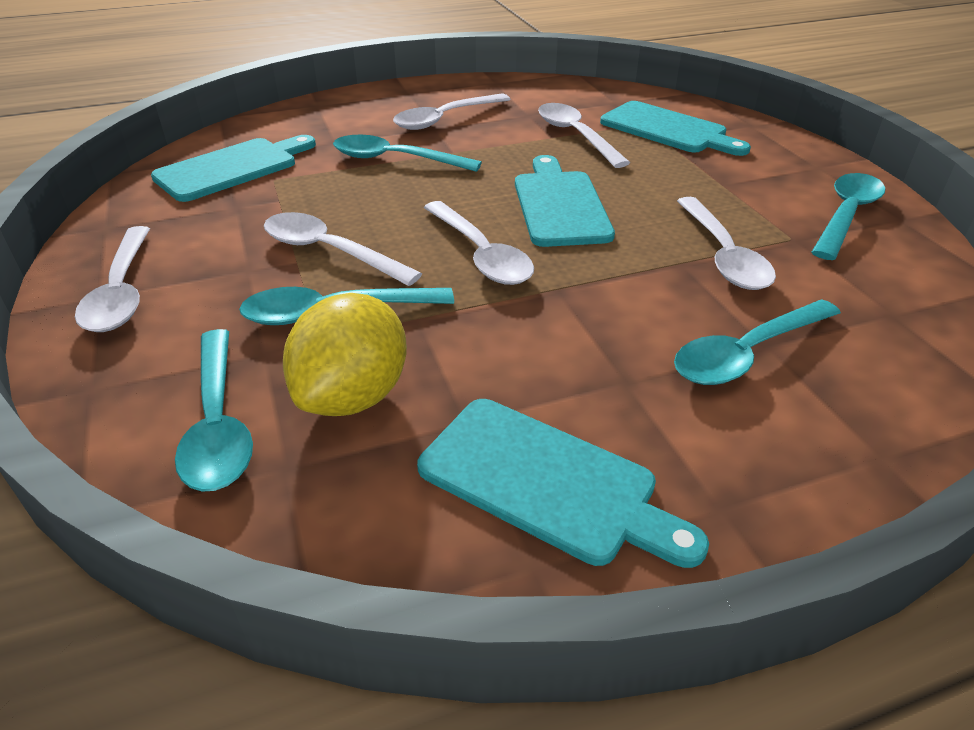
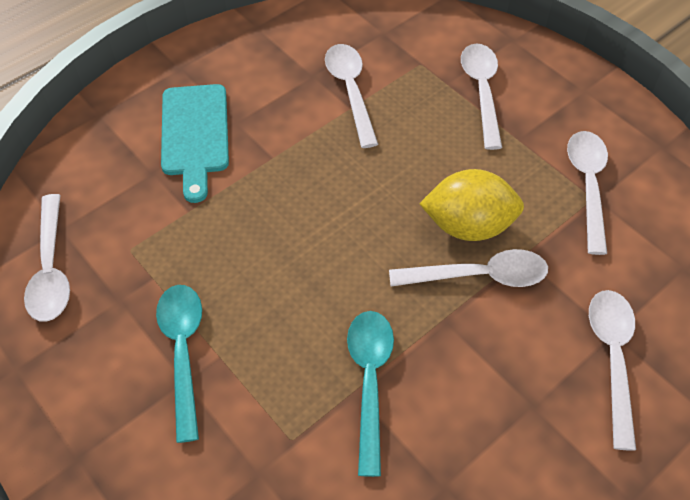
turquoise cutting board: [151,135,316,202] [417,399,709,568] [515,155,615,247] [600,101,751,156] = 4 -> [161,84,229,203] = 1
turquoise spoon: [175,329,253,492] [239,287,454,325] [333,135,482,172] [674,299,841,385] [812,173,885,260] = 5 -> [156,285,202,443] [347,311,394,477] = 2

